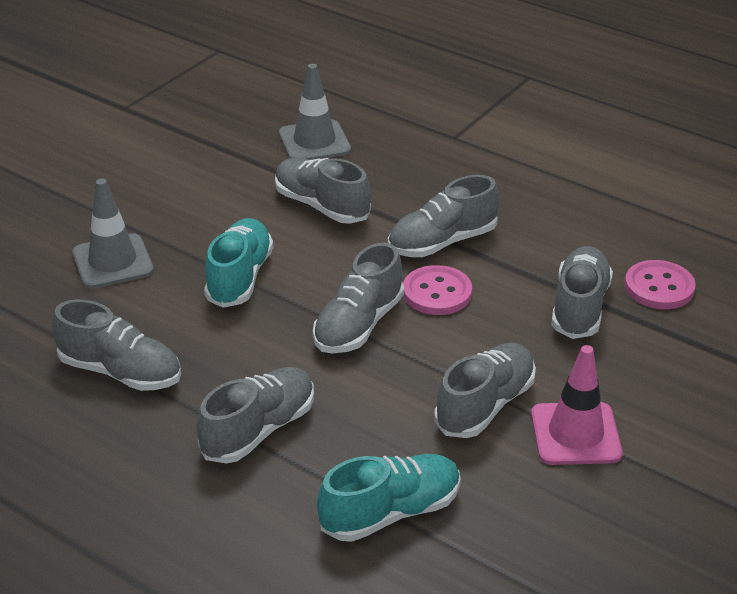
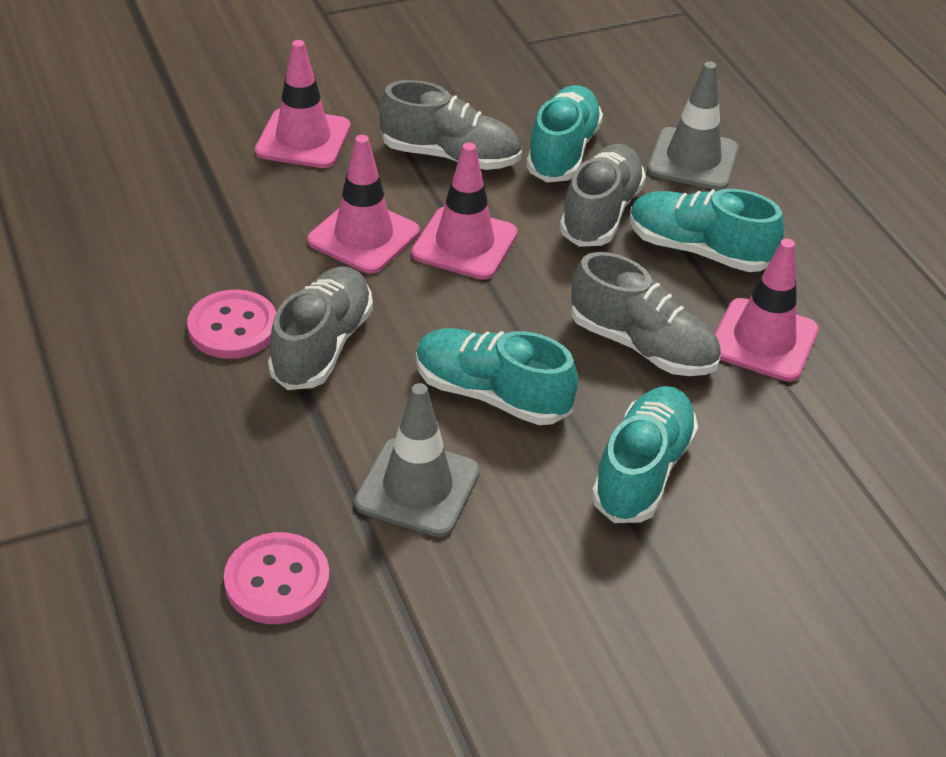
grey shoe: [52,299,181,391] [197,367,314,463] [275,158,371,224] [313,243,404,353] [388,175,499,257] [435,343,536,438] [551,246,613,339] = 7 -> [268,266,373,390] [379,80,522,170] [559,144,646,247] [571,252,721,376] = 4
pink traffic cone: [531,345,623,465] = 1 -> [255,40,351,168] [307,135,420,274] [411,142,518,280] [715,239,819,382] = 4
turquoise shoe: [204,218,273,308] [317,454,461,542] = 2 -> [416,328,578,425] [526,85,603,182] [592,386,698,523] [629,189,784,272] = 4

